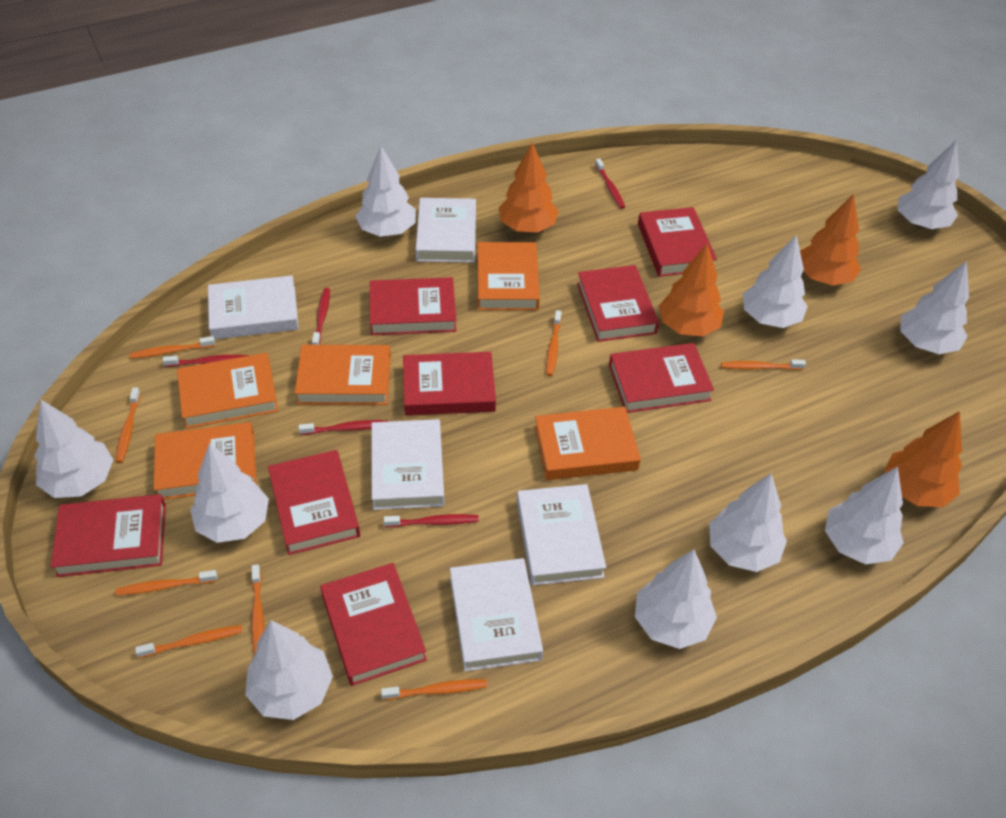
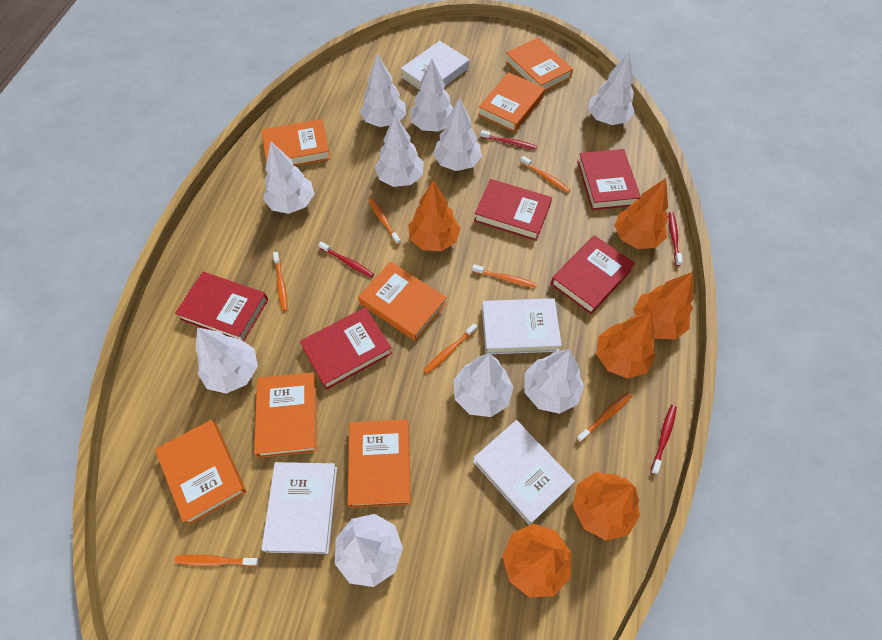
orange book: [154,422,257,500] [177,353,278,429] [295,345,391,405] [478,242,540,310] [535,407,641,480] = 5 -> [155,420,246,525] [254,372,317,458] [262,119,331,166] [348,419,411,508] [358,262,447,341] [478,72,545,132] [505,38,573,91] = 7
orange toothbrush: [115,570,217,596] [116,388,141,463] [129,336,215,359] [135,625,243,658] [251,564,264,655] [381,679,487,700] [546,310,561,376] [721,360,806,370] = 8 -> [175,555,259,566] [273,252,288,311] [369,198,401,245] [424,323,478,374] [472,264,537,288] [521,156,571,193] [576,393,632,442] = 7
orange tree: [499,143,559,233] [659,243,724,336] [800,194,861,286] [884,411,962,507] = 4 -> [408,181,460,251] [503,524,571,598] [573,472,640,541] [596,312,655,378] [614,178,668,249] [634,272,693,340] = 6
red book: [51,494,166,577] [268,450,360,555] [320,563,427,686] [370,277,456,335] [403,352,496,416] [577,265,659,342] [609,343,714,413] [638,207,717,277] = 8 -> [175,272,268,341] [300,307,392,390] [474,179,552,241] [550,235,635,314] [577,149,641,210] = 5
red toothbrush: [163,355,250,367] [299,420,388,435] [312,288,330,345] [384,514,479,527] [595,158,625,209] = 5 -> [318,241,374,278] [480,130,537,150] [651,405,677,475] [669,212,683,266] = 4
white book: [208,276,299,339] [371,419,444,510] [416,198,476,262] [450,558,543,671] [517,484,606,585] = 5 -> [261,462,337,554] [401,41,469,90] [473,420,575,525] [482,298,562,354] = 4

